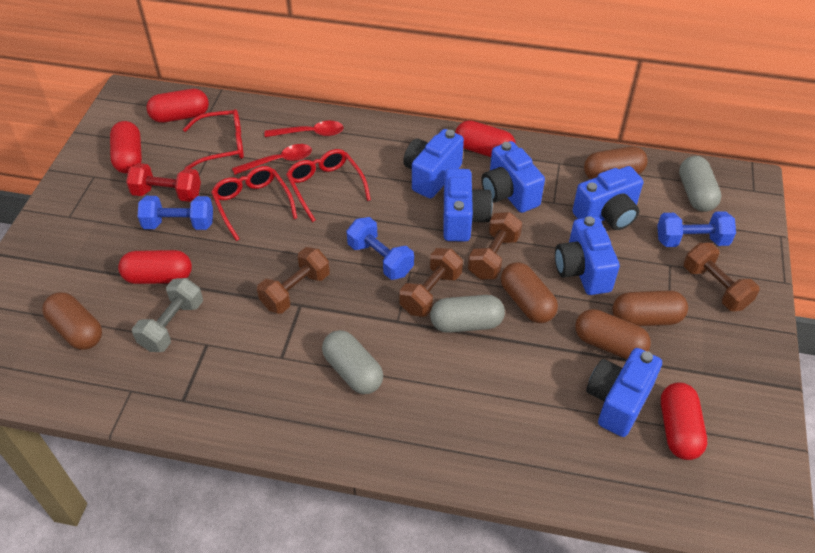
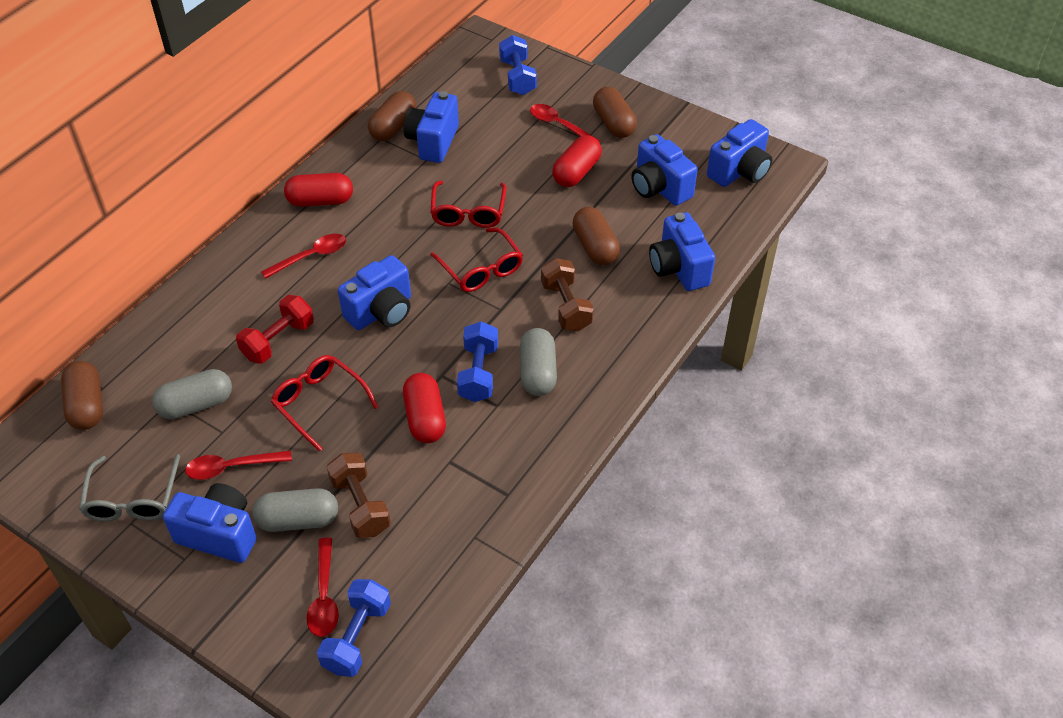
brown capsule: [42,292,102,350] [501,262,558,323] [575,309,651,359] [584,146,647,179] [613,290,688,326] = 5 -> [61,361,103,430] [368,91,416,141] [573,207,620,265] [593,87,637,138] = 4
brown dumbbell: [257,247,330,314] [399,248,463,317] [468,212,522,279] [684,243,760,311] = 4 -> [327,453,391,538] [541,258,593,331] = 2
grey dumbbell: [132,278,203,352] = 1 -> none = 0
grey glasses: none = 0 -> [79,454,180,522] = 1
red capsule: [110,121,142,173] [118,250,192,284] [146,89,209,123] [455,120,516,157] [661,382,707,460] = 5 -> [284,173,353,207] [403,373,446,443] [552,135,602,187] = 3
red spoon: [232,144,312,175] [265,121,344,137] = 2 -> [185,450,292,480] [261,234,346,279] [307,538,339,637] [530,104,600,142] = 4

